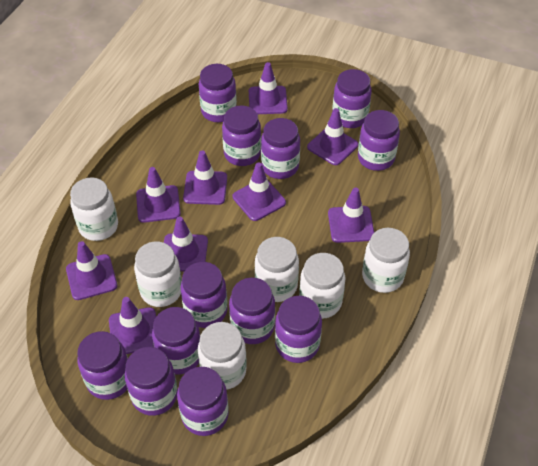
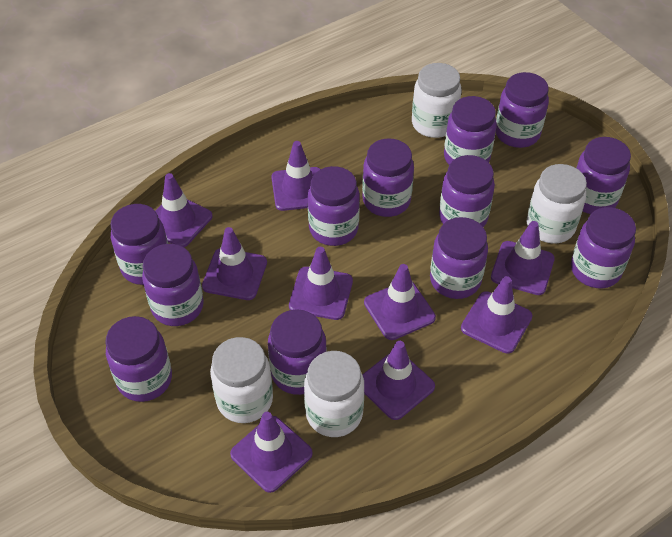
white jar: [70,178,118,241] [134,241,182,307] [198,322,247,390] [255,237,299,302] [299,253,345,319] [362,228,410,293] = 6 -> [210,337,273,423] [304,351,364,437] [412,63,462,138] [527,164,587,243] = 4

